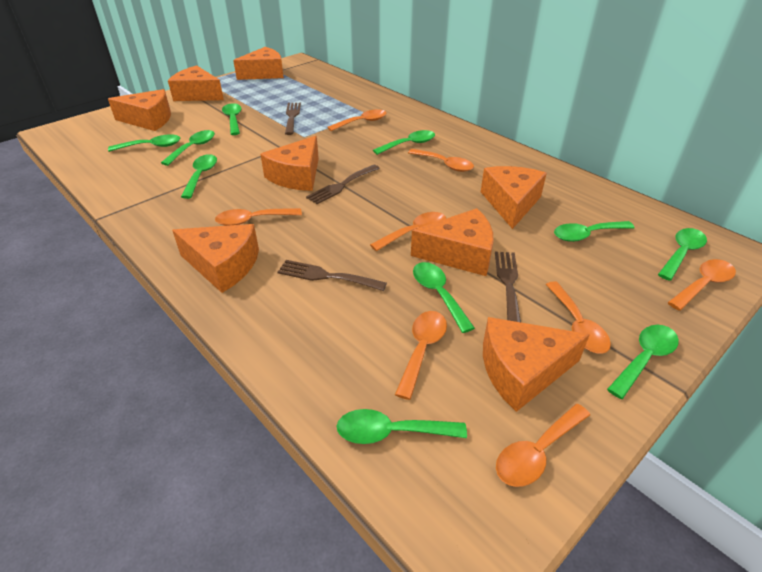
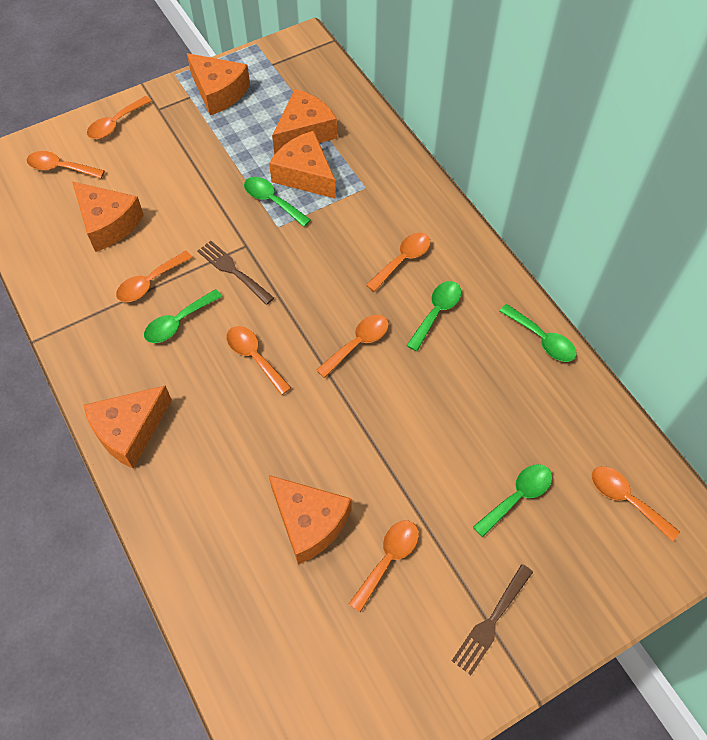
brown fork: [278,260,387,291] [285,103,301,135] [306,164,380,204] [495,252,521,322] = 4 -> [197,241,274,305] [452,564,533,675] = 2
green spoon: [108,134,180,152] [161,130,215,166] [181,154,217,199] [222,103,242,135] [337,409,467,444] [373,130,435,155] [413,262,475,333] [554,221,634,242] [607,325,679,399] [658,228,707,281] = 10 -> [144,289,222,343] [244,177,311,227] [406,281,461,351] [473,464,552,537] [500,304,577,362] = 5
orange cheese: [108,89,171,131] [168,66,224,101] [172,224,259,293] [233,47,284,80] [260,136,319,191] [411,208,494,276] [481,166,547,229] [483,317,590,412] = 8 -> [72,181,144,252] [83,385,172,469] [187,53,250,115] [269,131,336,199] [269,475,351,565] [272,89,337,155] = 6

